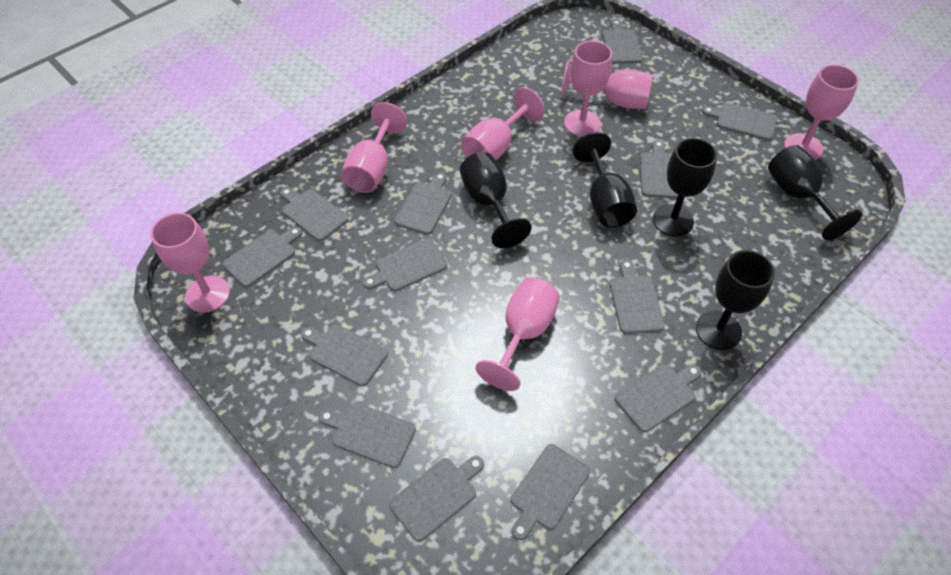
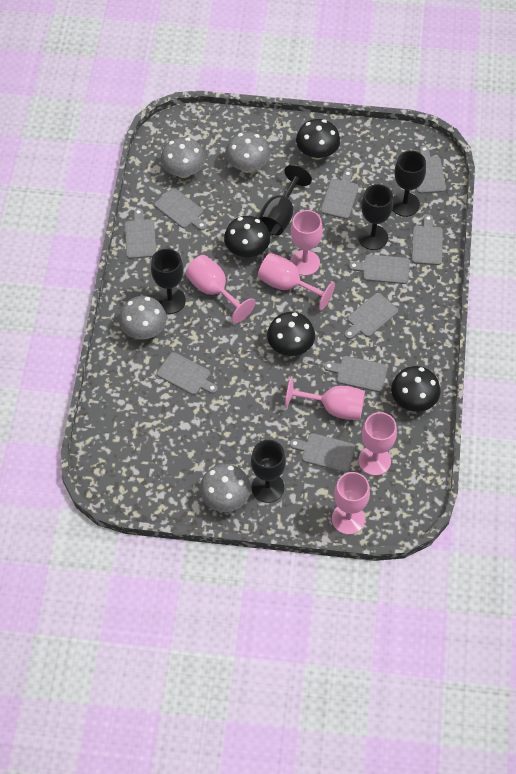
black mushroom: none = 0 -> [224,216,270,257] [267,312,315,356] [296,119,340,160] [391,366,440,412] = 4
grey cutting board: [223,227,302,287] [280,187,349,241] [301,324,388,386] [319,403,416,468] [363,238,448,291] [389,456,484,542] [394,172,452,235] [511,444,590,540] [602,19,643,64] [609,259,665,334] [615,364,701,432] [640,140,678,199] [702,103,777,140] = 13 -> [125,208,156,259] [154,188,207,230] [157,352,218,395] [290,433,355,473] [321,170,359,219] [324,356,388,392] [344,293,398,339] [349,254,410,284] [412,214,443,265] [416,146,446,194] = 10
grey mushroom: none = 0 -> [119,296,167,340] [161,137,205,178] [200,464,251,512] [226,132,270,173] = 4
pink goblet: [150,213,230,313] [341,102,407,193] [462,87,545,160] [475,277,560,391] [561,60,653,109] [564,41,612,136] [784,65,859,160] = 7 -> [186,255,256,323] [258,253,335,310] [285,376,365,420] [290,210,323,276] [332,472,370,535] [358,412,397,476] = 6

